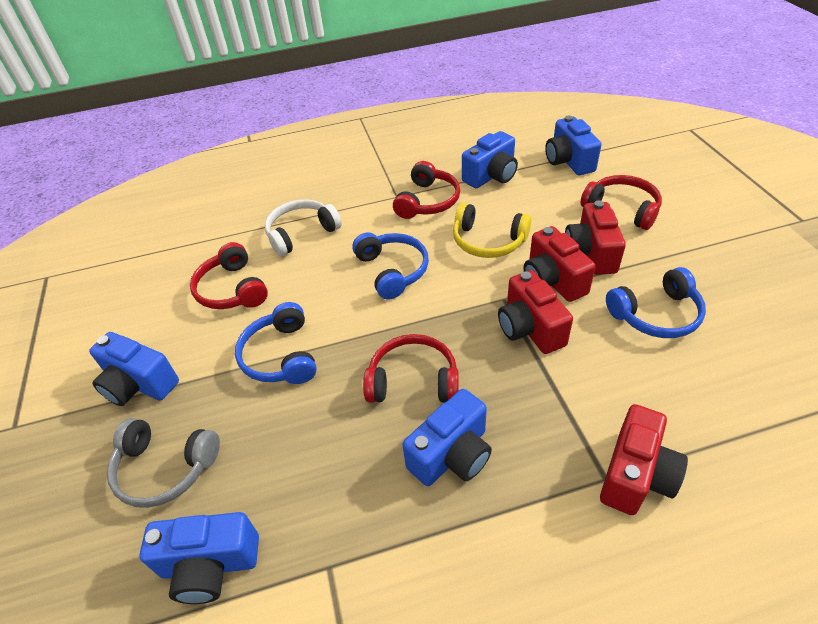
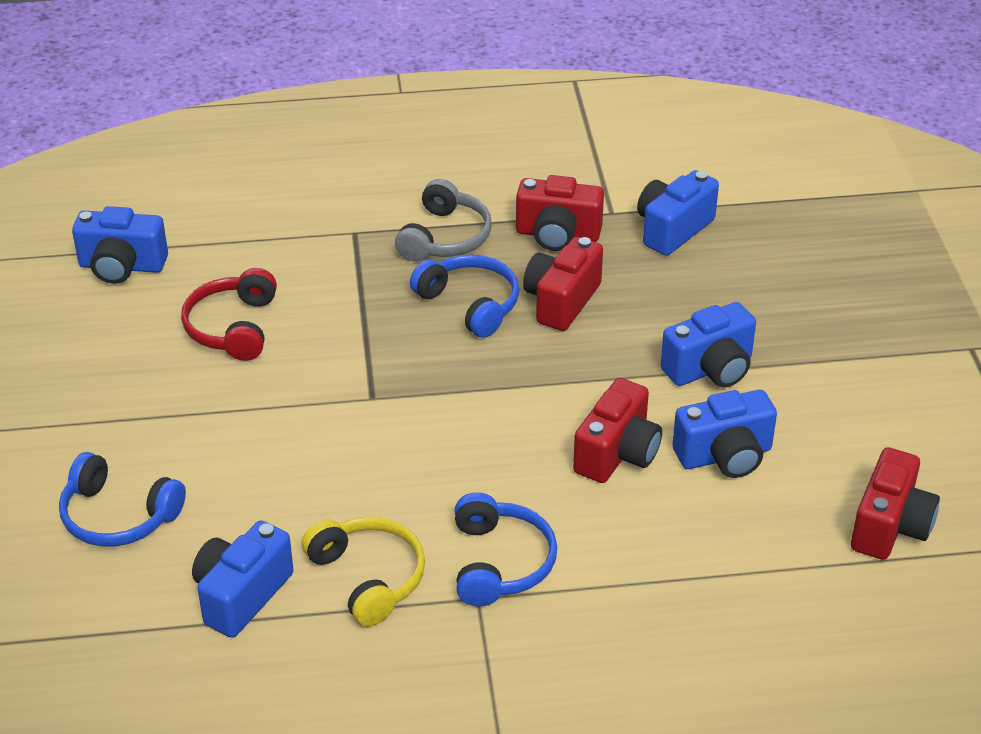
red headphones: [190,242,268,309] [363,334,459,403] [393,161,460,219] [580,175,662,230] = 4 -> [181,268,277,361] = 1
white headphones: [265,199,342,256] = 1 -> none = 0

